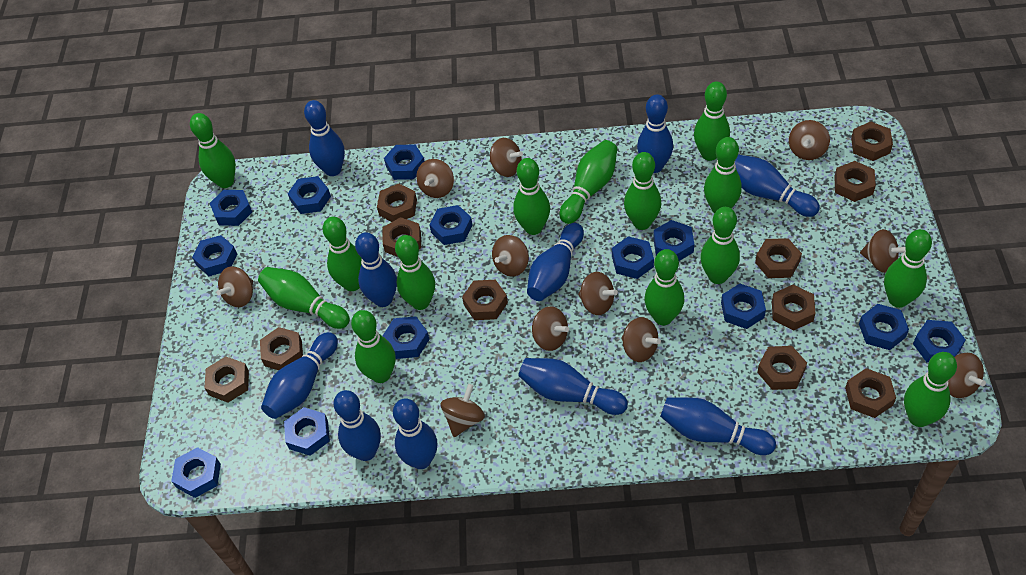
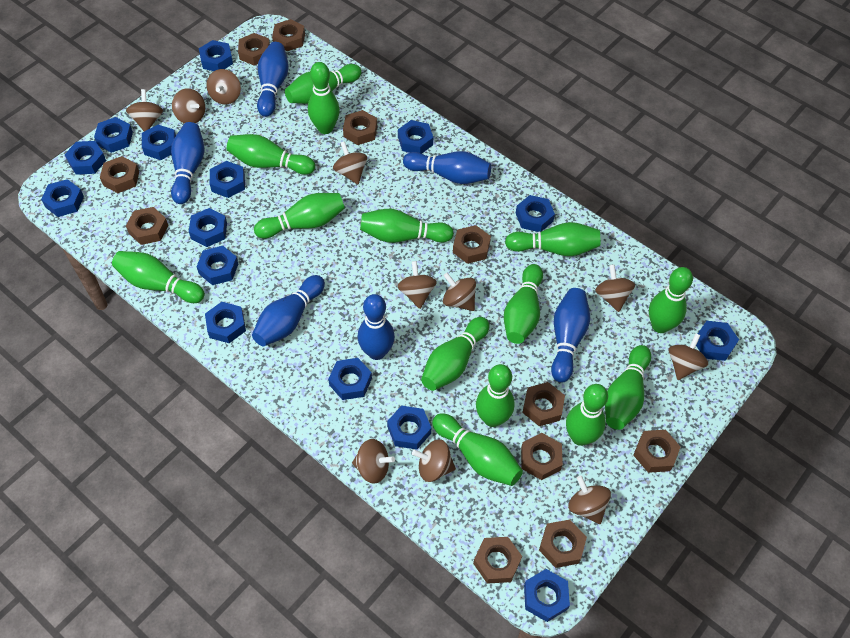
blue bowling pin: [261,332,338,419] [304,100,345,176] [333,390,381,461] [355,232,397,307] [393,398,437,469] [518,358,628,415] [527,223,584,301] [637,94,673,173] [660,397,776,455] [735,155,820,217] = 10 -> [171,122,204,204] [252,275,325,346] [257,42,289,117] [358,294,395,360] [403,151,491,184] [551,288,590,382] = 6
blue nut: [171,447,221,498] [192,235,237,276] [210,190,252,226] [284,407,330,456] [288,176,331,214] [383,316,430,359] [384,145,424,180] [429,205,473,245] [612,236,654,279] [653,220,694,261] [721,284,766,329] [859,304,909,350] [913,320,966,363] = 13 -> [41,179,84,217] [65,141,106,175] [94,117,133,153] [142,125,176,160] [189,208,227,247] [197,246,238,285] [199,40,233,71] [205,302,246,343] [210,161,245,198] [328,358,372,400] [387,406,431,450] [398,120,433,154] [516,195,555,232] [524,569,570,622] [696,321,739,361] = 15

